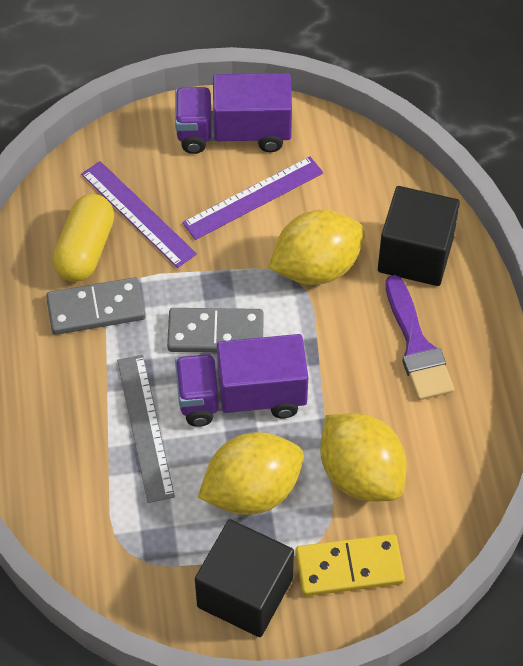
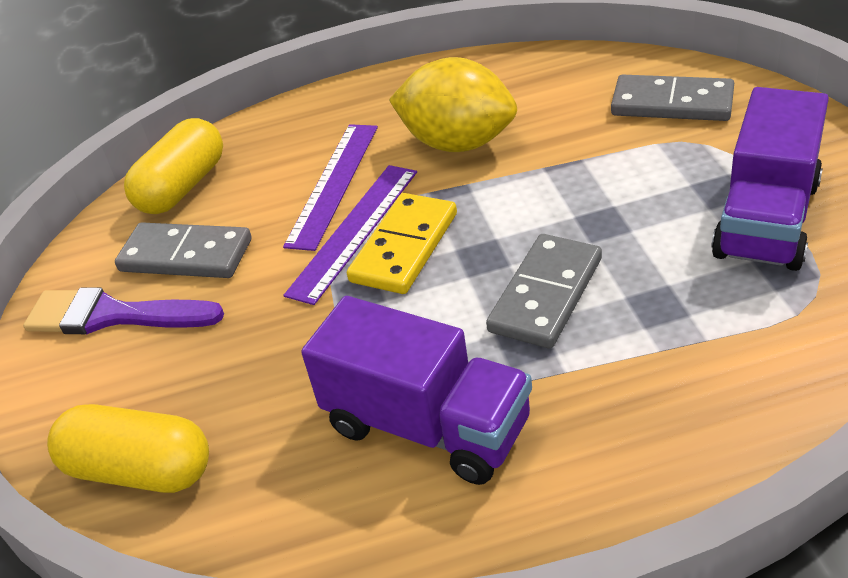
black cube: [195,519,294,637] [378,186,460,286] = 2 -> none = 0
grey domino: [46,277,146,335] [167,308,264,353] = 2 -> [115,222,252,278] [486,234,602,349] [611,75,734,121] = 3
grey ruler: [117,355,175,503] = 1 -> none = 0
yellow capsule: [53,194,114,282] = 1 -> [47,404,209,493] [124,118,223,214] = 2
yellow lemon: [198,432,304,515] [268,209,365,285] [320,413,407,501] = 3 -> [389,57,517,152] = 1

